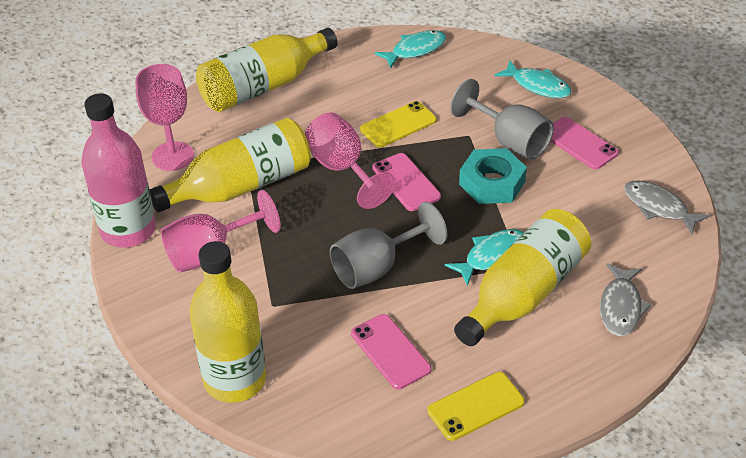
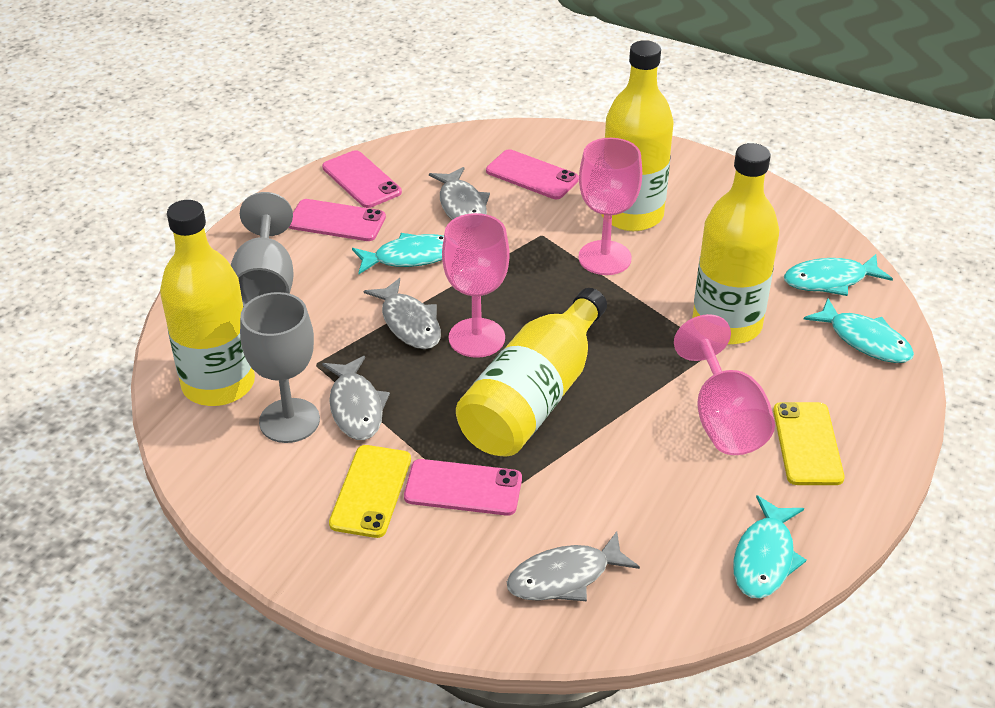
grey fish: [600,263,651,336] [624,180,710,234] = 2 -> [322,356,390,440] [364,278,441,349] [429,167,490,220] [507,531,640,601] = 4
pink bottle: [81,93,156,247] = 1 -> none = 0
pink phone: [351,314,431,390] [373,153,441,211] [551,117,619,169] = 3 -> [289,199,386,241] [322,150,402,208] [404,459,522,516] [486,149,579,199] = 4
turquoise fish: [375,30,446,69] [445,229,524,286] [494,60,572,98] = 3 -> [352,233,444,274] [733,495,807,598] [784,254,893,296] [803,298,914,363] = 4
turquoise nut: [459,148,527,204] = 1 -> none = 0

